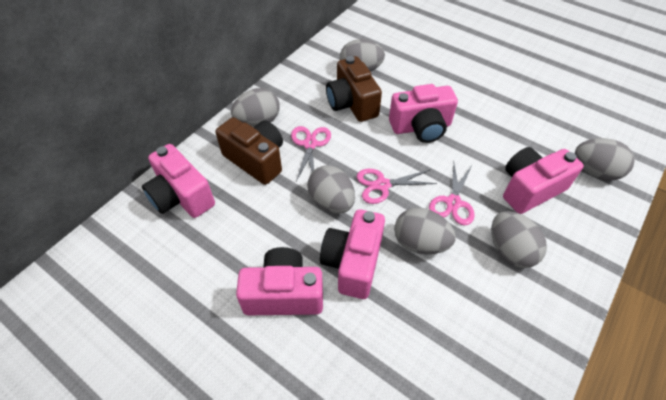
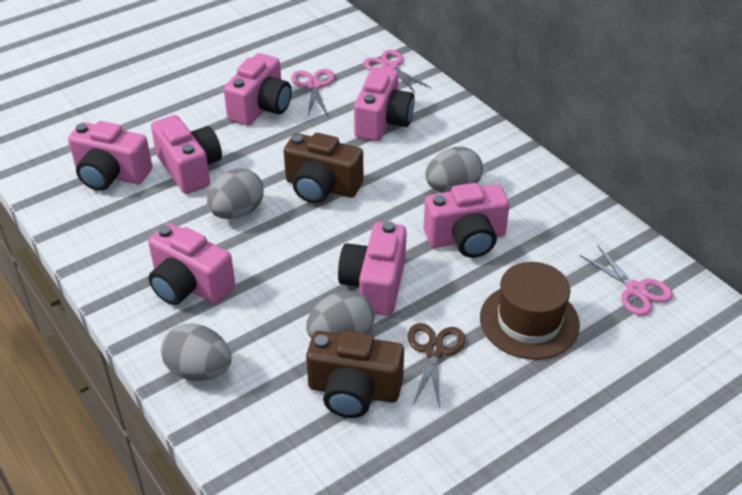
brown hat: none = 0 -> [480,262,580,360] = 1
brown scissors: none = 0 -> [407,323,465,408] = 1
grey egg: [231,88,280,127] [307,165,355,214] [340,39,385,72] [394,208,456,254] [491,211,547,268] [575,138,635,181] = 6 -> [161,324,231,381] [207,168,264,219] [306,291,375,338] [425,147,483,193] = 4
pink camera: [142,144,215,218] [236,247,323,315] [320,210,385,299] [389,84,458,143] [503,147,584,214] = 5 -> [68,121,152,191] [148,223,235,305] [151,115,222,194] [224,53,292,126] [338,221,407,316] [354,67,415,141] [424,183,510,258] = 7

